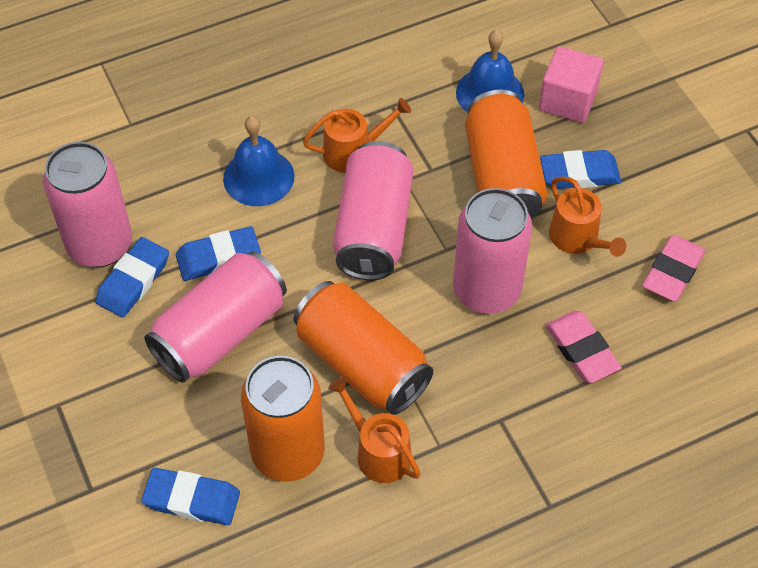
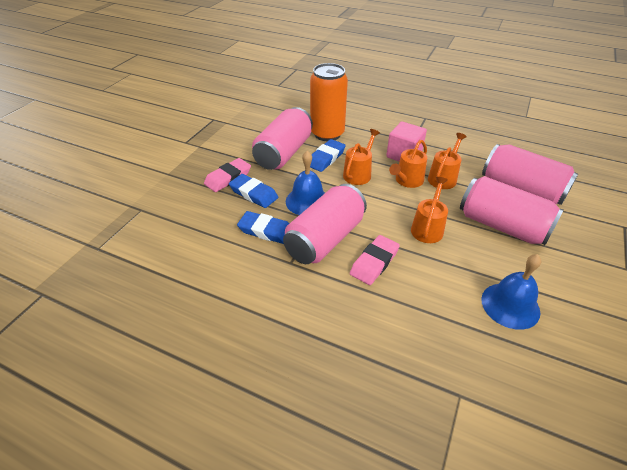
blue eraser: [95,237,169,318] [141,468,240,525] [176,226,261,281] [540,150,621,189] = 4 -> [229,174,278,208] [237,211,290,244] [310,139,346,172] = 3
orange can: [241,356,325,482] [293,281,433,415] [465,90,548,219] = 3 -> [310,63,348,141] = 1
orange watering can: [303,98,411,173] [328,377,421,483] [549,176,626,257] = 3 -> [343,129,380,185] [389,140,427,188] [411,177,448,243] [428,133,467,189] = 4

